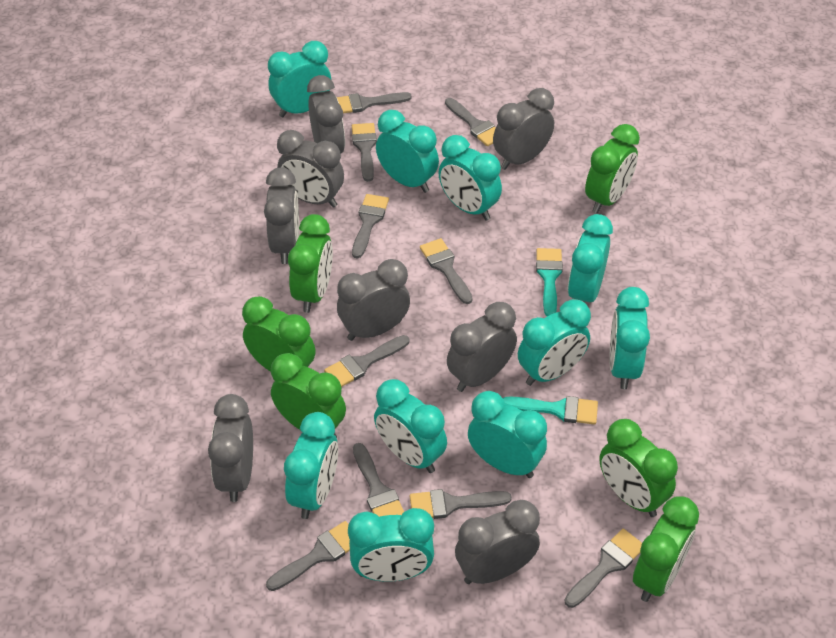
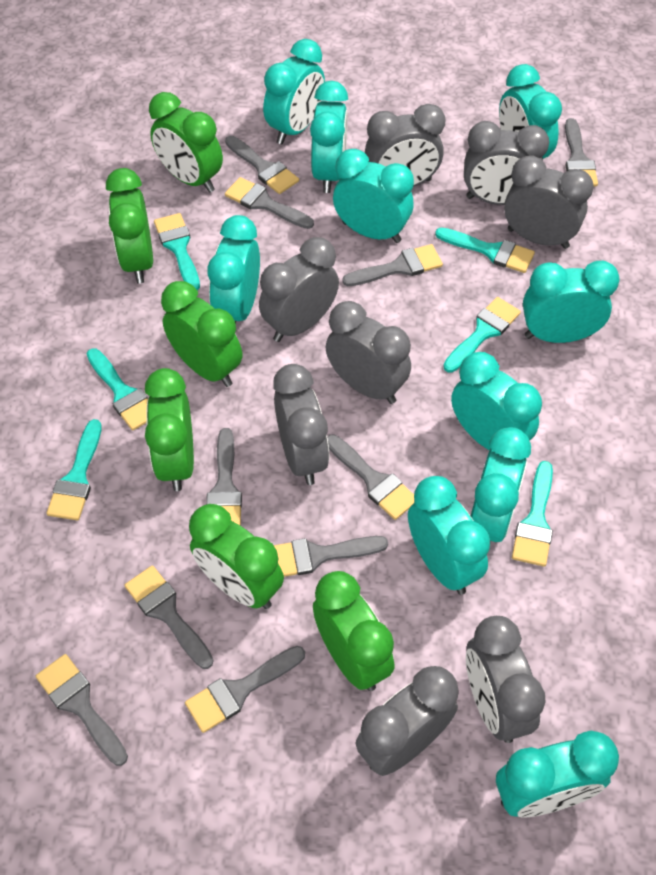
turquoise brush: [503,396,598,425] [536,248,563,316] = 2 -> [46,419,102,520] [87,348,148,430] [154,213,200,290] [435,228,535,273] [443,297,521,373] [512,461,553,567] = 6

